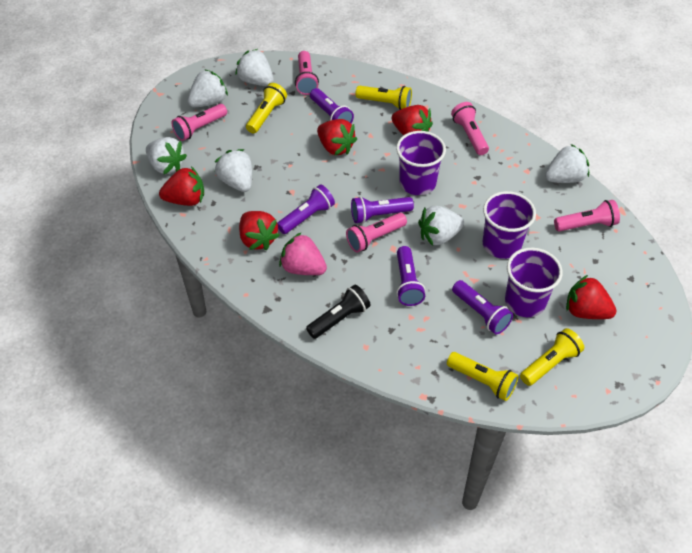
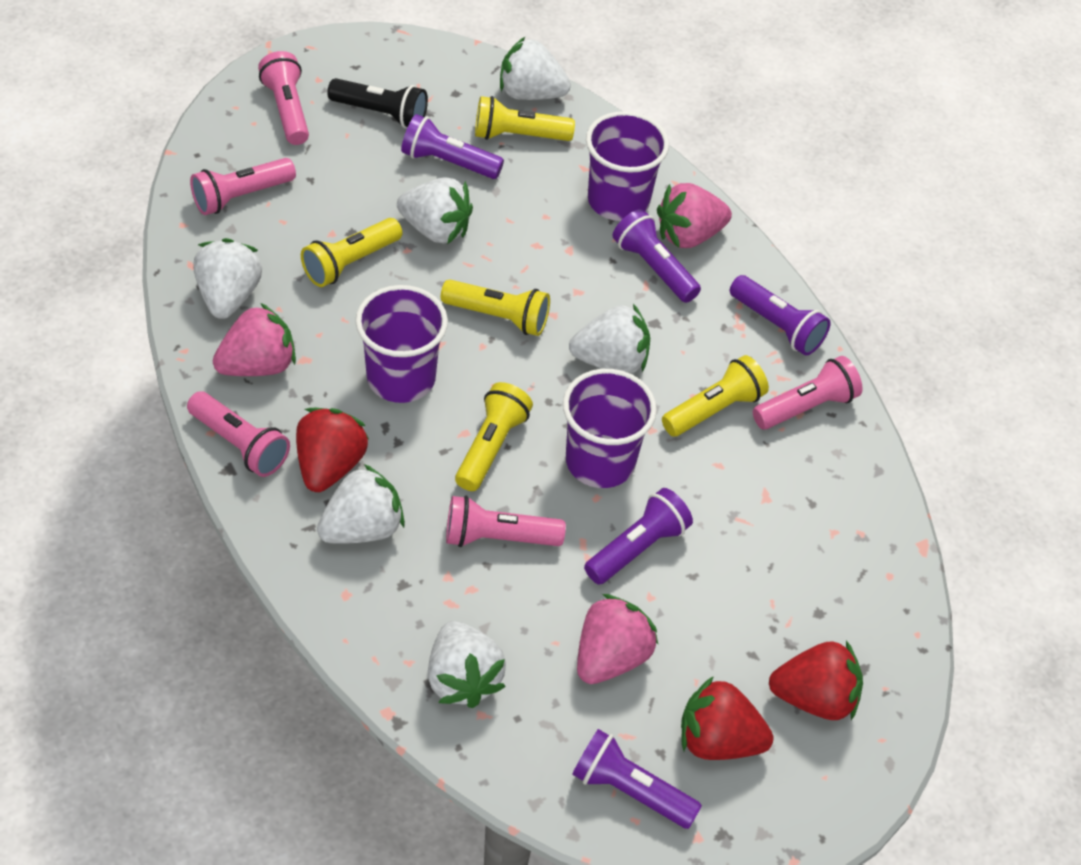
pink strawberry: [279,233,327,275] = 1 -> [213,303,296,376] [577,594,658,684] [657,183,732,248] = 3
red strawberry: [159,166,204,206] [239,211,280,250] [317,119,357,156] [392,105,433,135] [566,275,616,319] = 5 -> [296,408,369,492] [681,676,773,760] [769,641,863,720] = 3
yellow flashlight: [246,83,287,133] [355,85,412,110] [447,352,519,401] [520,328,584,386] = 4 -> [301,218,402,287] [441,280,550,336] [455,382,533,491] [475,96,575,141] [662,355,769,437] = 5

